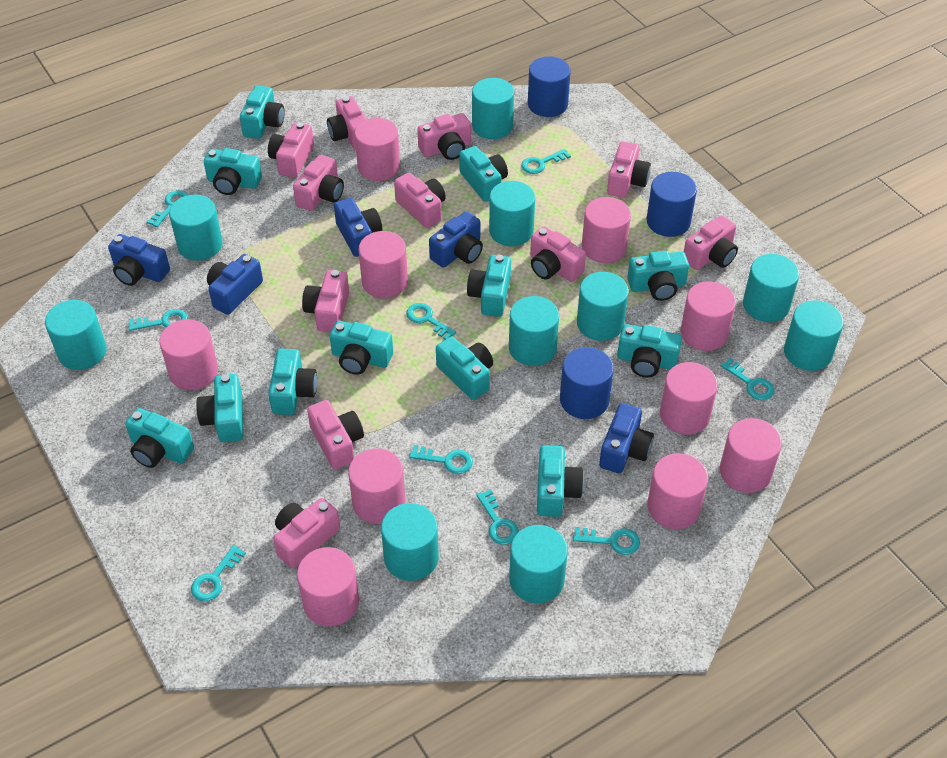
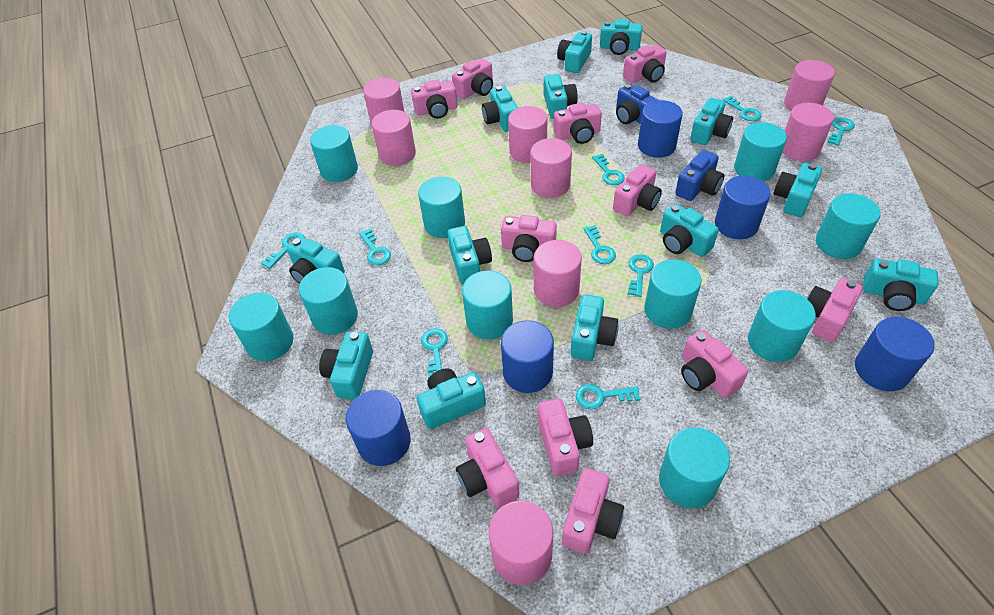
blue camera: [108,234,170,286] [207,254,263,315] [334,198,382,257] [429,211,483,268] [599,403,654,473] = 5 -> [616,84,658,124] [675,150,724,201] = 2
blue cylinder: [528,57,570,117] [560,347,614,419] [647,172,697,237] = 3 -> [346,390,411,466] [501,320,554,393] [638,100,683,158] [715,176,771,239] [855,317,935,391] = 5
pink cylinder: [159,319,218,390] [297,547,359,627] [348,448,405,524] [355,118,400,181] [359,231,408,298] [582,197,631,263] [647,453,708,529] [660,362,718,435] [681,281,736,351] [720,418,782,493] = 10 -> [363,78,404,125] [371,110,416,166] [489,501,553,585] [508,106,547,163] [531,138,572,198] [533,240,582,307] [782,103,834,161] [784,60,835,111] = 8
turquoise camera: [125,408,194,468] [196,374,243,442] [204,148,262,195] [240,85,285,139] [268,349,317,415] [330,321,393,375] [436,337,493,400] [459,146,508,202] [467,255,511,317] [537,445,584,517] [617,324,682,378] [627,251,689,301] = 12 -> [287,237,345,284] [319,331,373,400] [417,369,486,429] [447,226,492,285] [482,86,518,132] [544,74,578,119] [557,31,592,73] [571,294,618,361] [600,19,642,55] [660,204,719,257] [690,98,733,145] [773,163,822,217] [863,258,939,311] = 13

